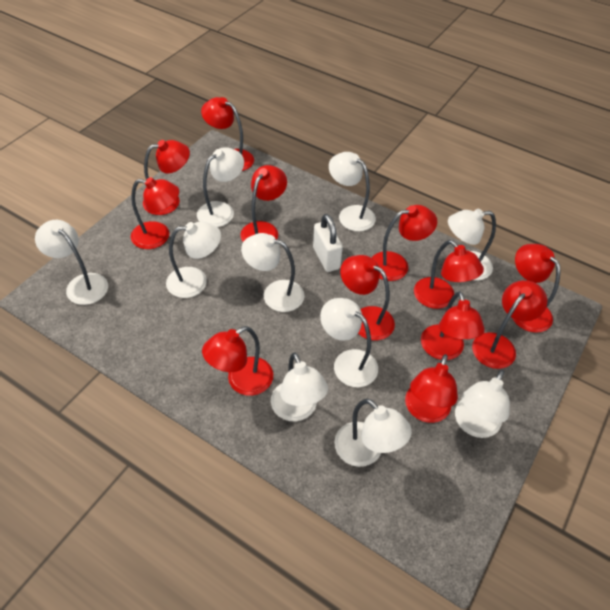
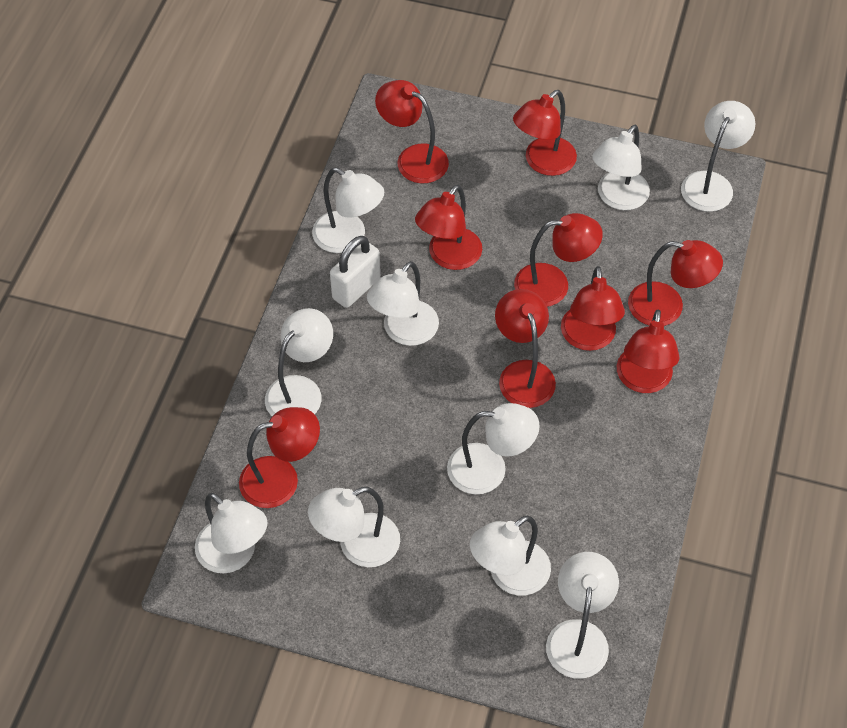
red lamp: [131,177,179,249] [143,140,190,215] [201,97,254,171] [202,326,273,396] [240,165,287,242] [340,255,395,340] [372,205,437,281] [405,354,458,423] [414,240,484,309] [421,291,485,360] [472,280,547,369] [512,244,560,333] = 12 -> [239,407,320,508] [375,80,449,183] [415,185,482,270] [495,289,556,408] [513,90,577,176] [514,213,603,307] [561,266,625,351] [617,309,680,393] [628,240,723,326] = 9

